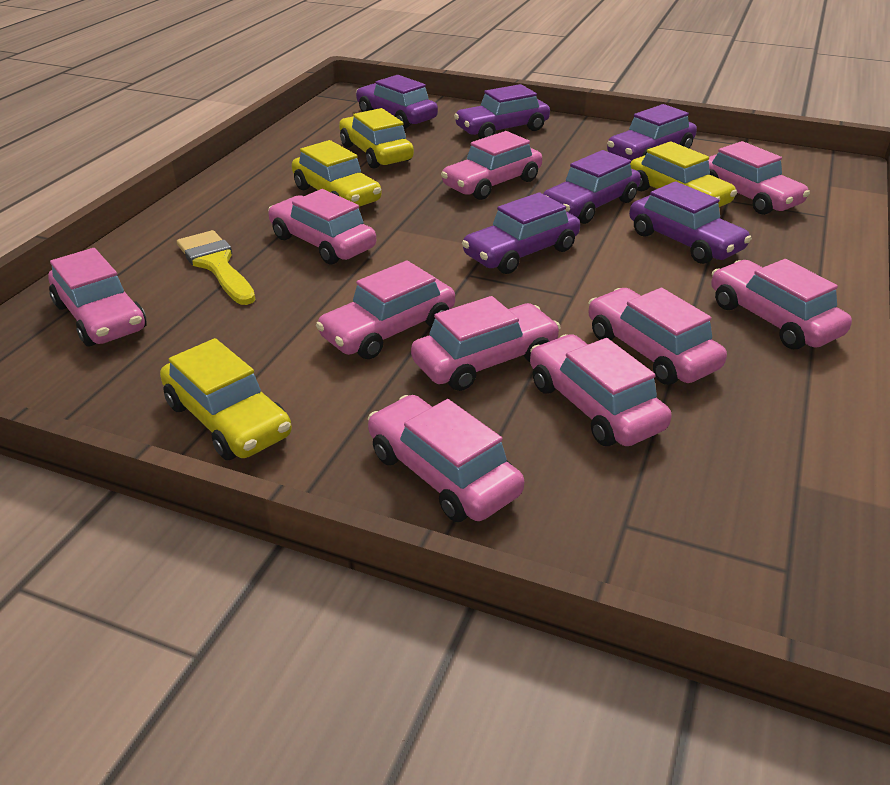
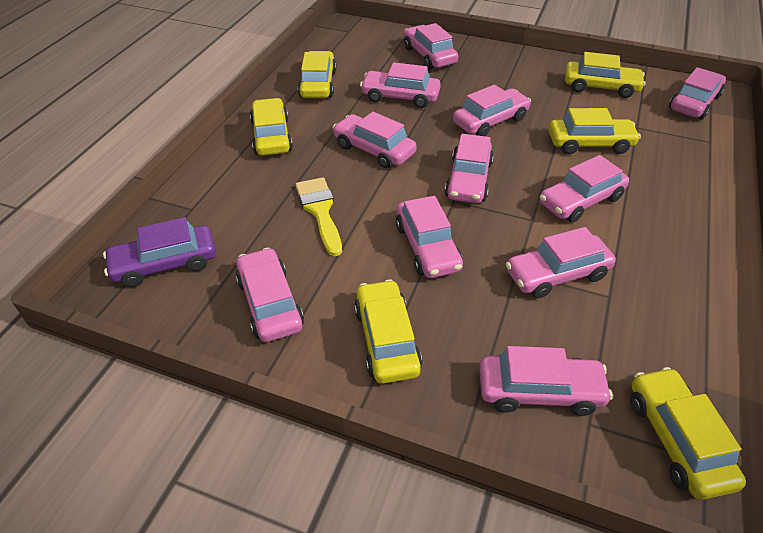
pink car: [48,248,147,347] [268,189,376,264] [316,261,455,359] [368,395,524,522] [411,296,561,391] [441,131,542,200] [530,334,672,446] [588,288,727,385] [708,141,810,215] [711,259,852,349] = 10 -> [236,247,304,342] [332,112,417,169] [360,62,441,108] [396,196,463,278] [403,23,458,69] [445,134,494,203] [453,85,531,136] [479,346,613,416] [506,227,616,298] [540,155,629,222] [669,67,726,119] = 11
purple car: [356,75,438,129] [454,84,550,139] [462,192,580,274] [543,150,641,224] [607,104,697,161] [629,181,752,264] = 6 -> [103,217,216,287] = 1
yellow car: [160,338,292,460] [292,140,382,207] [339,108,414,168] [630,141,737,207] = 4 -> [250,98,293,156] [298,51,337,98] [354,279,422,384] [549,108,641,154] [565,52,646,98] [631,367,746,500] = 6

